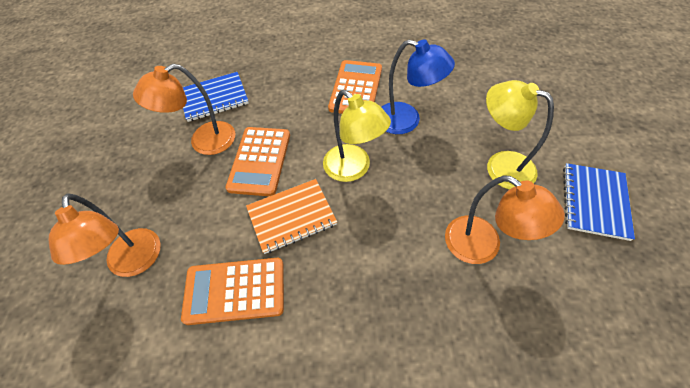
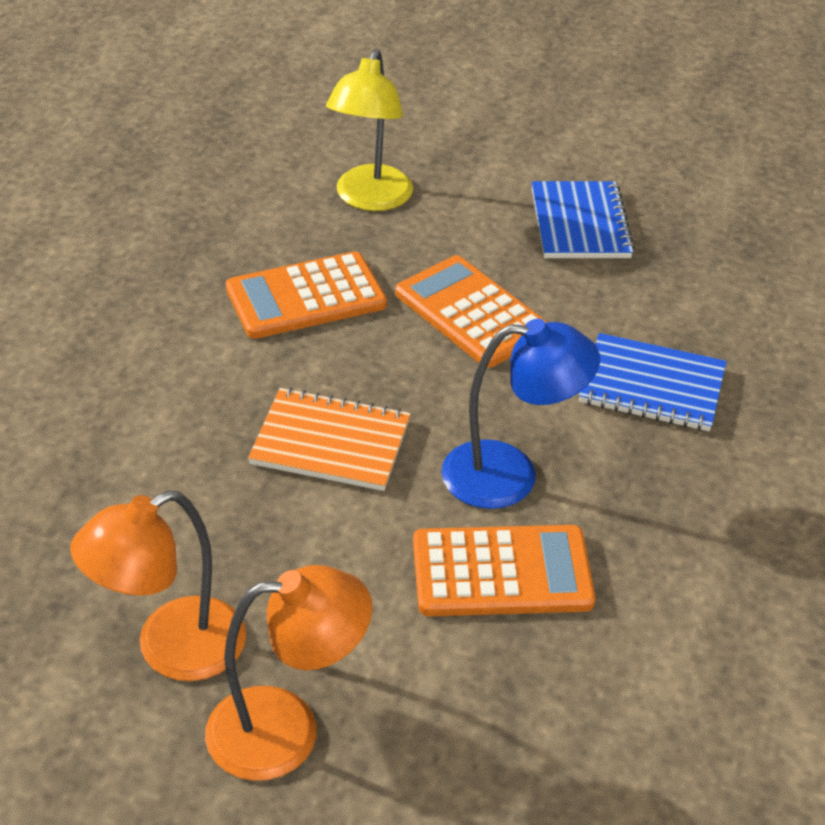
orange lamp: [49,193,161,277] [133,64,235,155] [445,175,565,264] = 3 -> [70,490,246,681] [205,565,372,781] = 2
yellow lamp: [323,90,391,182] [486,80,554,190] = 2 -> [326,49,413,211] = 1

